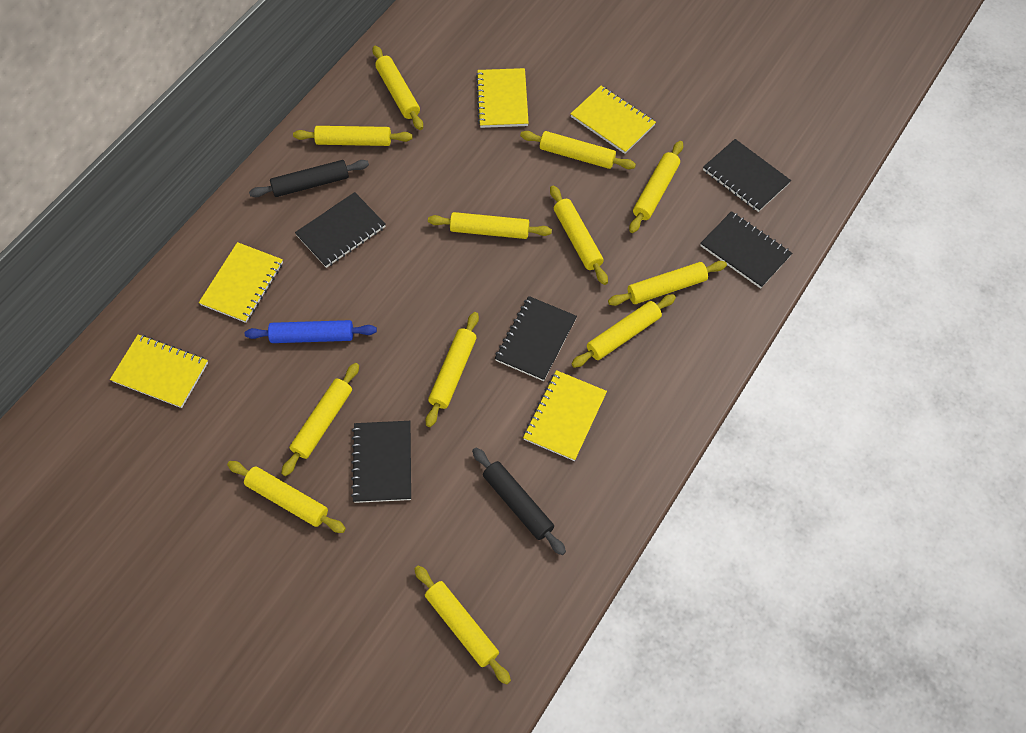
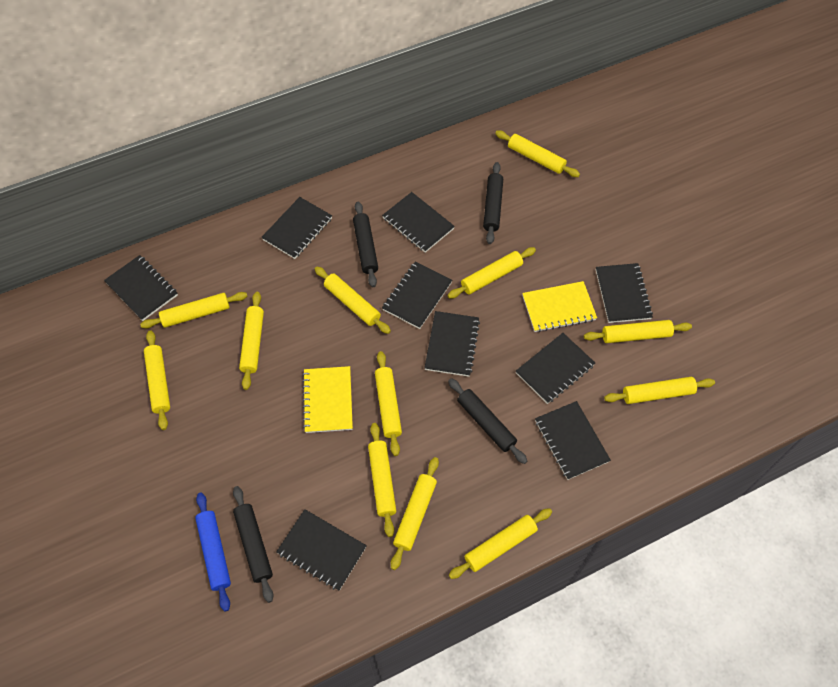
black notebook: [295,192,386,268] [351,421,411,503] [495,296,577,381] [700,211,792,289] [703,139,791,212] = 5 -> [104,255,178,321] [261,197,332,259] [276,509,367,591] [382,192,455,253] [382,261,452,329] [424,311,480,377] [516,333,595,404] [535,401,611,480] [596,263,653,323] = 9
black rolling pin: [249,160,369,197] [472,448,566,555] = 2 -> [233,486,273,603] [353,201,378,287] [448,378,527,464] [483,162,503,244] = 4
yellow notebook: [110,334,208,408] [199,242,283,323] [476,68,529,128] [523,370,607,461] [570,86,656,154] = 5 -> [302,366,353,433] [522,281,597,332] = 2

